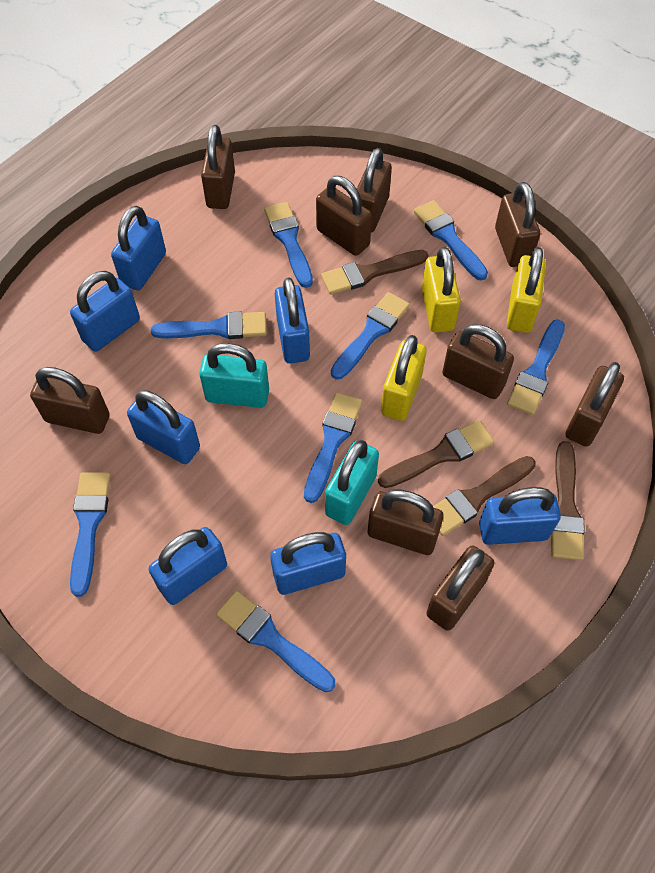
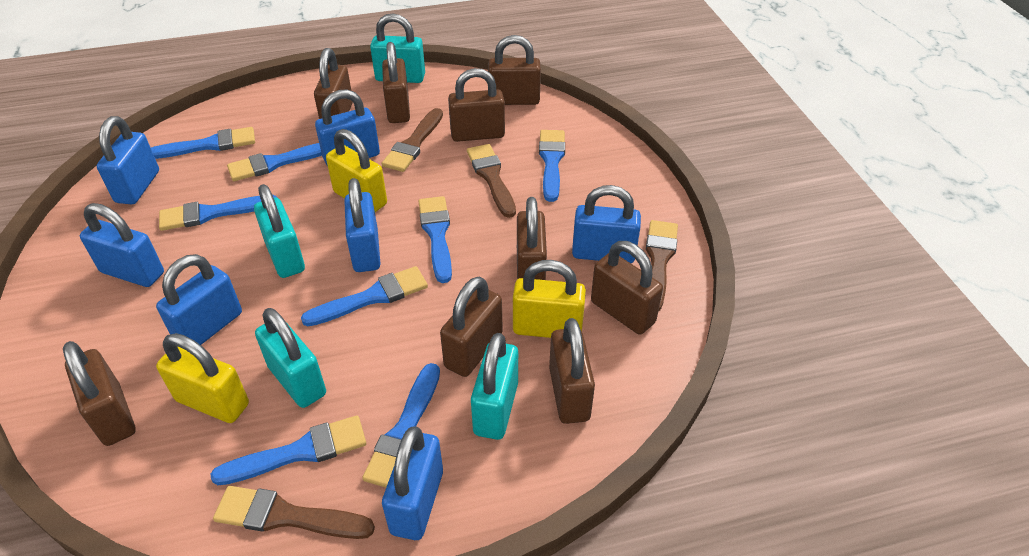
turquoise padlock: [199,343,269,408] [325,440,379,525] = 2 -> [254,184,305,278] [255,308,326,408] [370,13,425,83] [471,333,518,440] = 4

